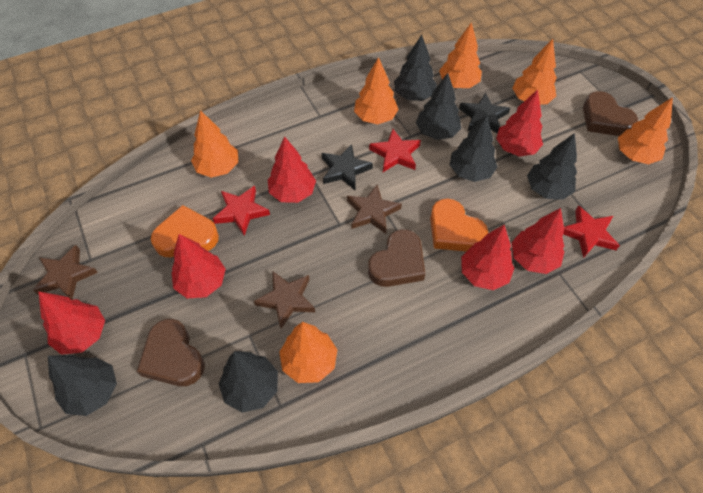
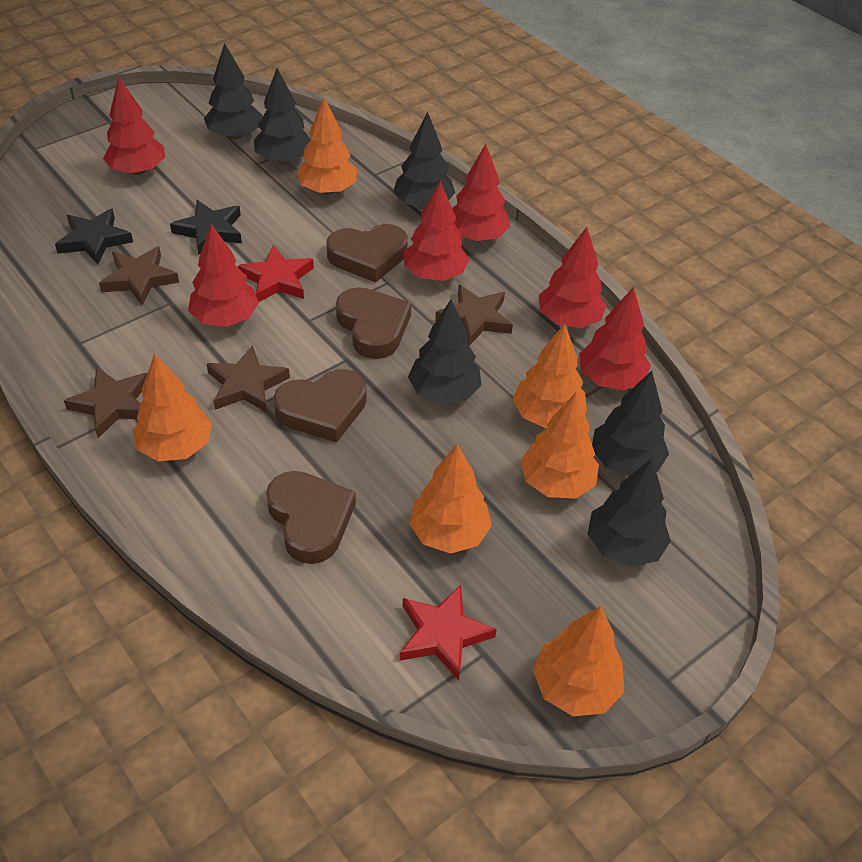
brown heart: [137,319,205,386] [368,229,425,287] [583,91,638,136] = 3 -> [266,471,356,564] [274,369,367,443] [327,224,408,283] [336,287,411,359] = 4
brown star: [33,245,98,300] [254,271,315,329] [347,185,402,234] = 3 -> [64,367,147,438] [99,246,179,306] [207,345,290,413] [435,285,513,346] = 4
orange heart: [151,205,219,257] [430,198,488,252] = 2 -> none = 0
red star: [213,186,270,236] [369,129,421,172] [563,205,620,258] = 3 -> [238,245,314,302] [400,585,497,681] = 2

